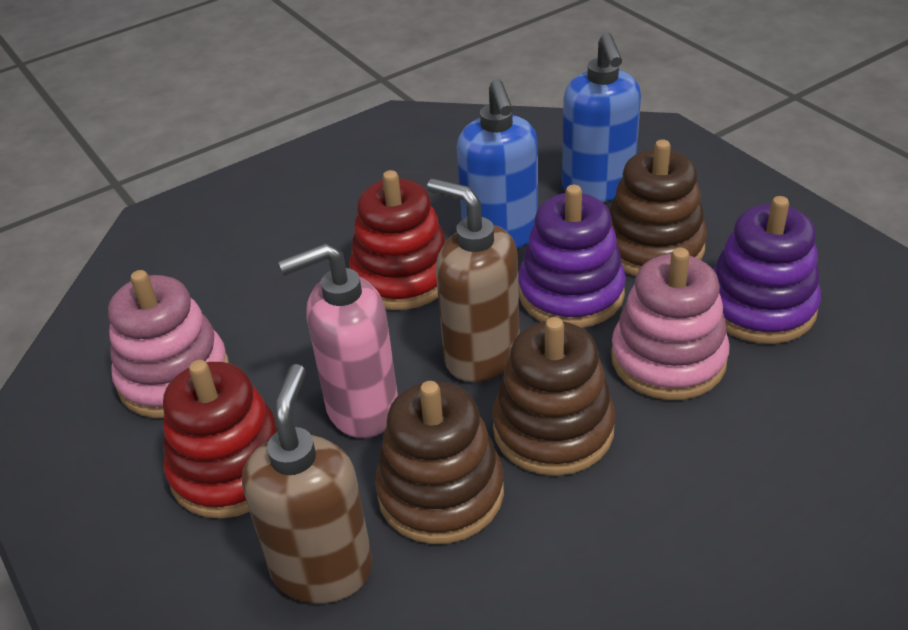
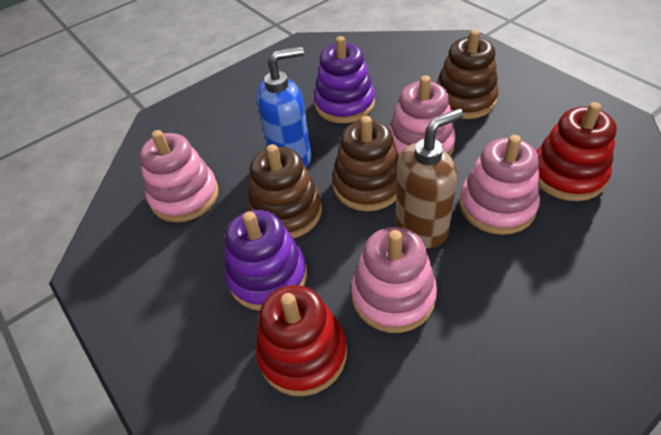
blue soap dispenser: [457,79,538,248] [562,33,641,202] = 2 -> [256,46,311,168] = 1
brown soap dispenser: [242,364,373,604] [427,178,519,382] = 2 -> [395,108,464,248] = 1
pink soap dispenser: [278,243,398,438] = 1 -> none = 0
pink stacking toy: [108,270,229,418] [611,248,730,400] = 2 -> [139,130,219,222] [351,227,437,333] [389,76,456,156] [459,135,540,235] = 4

